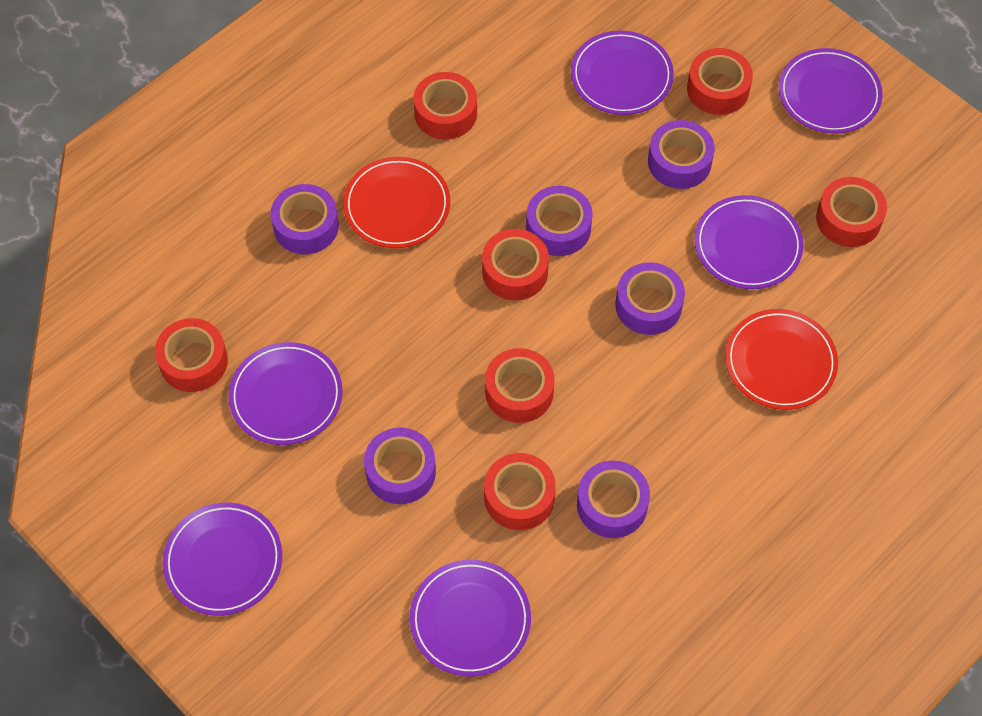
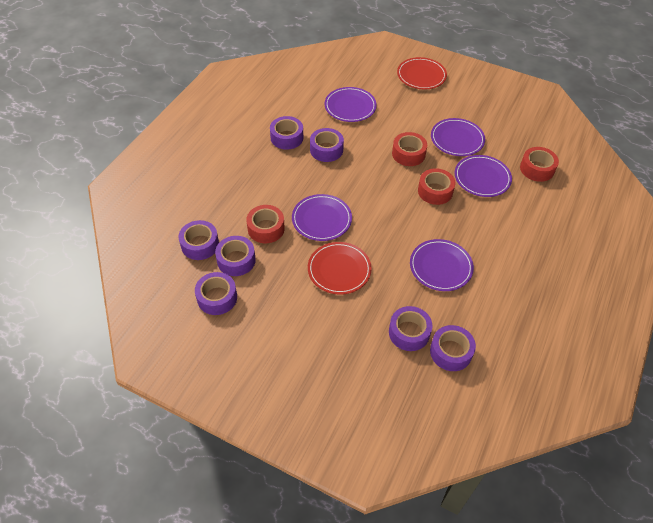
purple plate: [162,503,282,616] [228,342,343,445] [410,560,531,677] [571,31,674,115] [695,195,804,289] [779,48,883,134] = 6 -> [292,194,352,241] [325,87,377,122] [410,239,474,291] [431,118,485,156] [455,155,512,197] = 5
purple tape: [271,184,339,254] [364,428,436,504] [526,186,593,256] [577,460,650,538] [615,262,685,335] [648,120,715,189] = 6 -> [178,220,219,260] [195,272,237,315] [215,236,256,276] [270,116,303,150] [310,128,344,162] [389,306,432,351] [430,325,476,371] = 7
red tape: [155,318,228,392] [413,72,477,140] [482,229,549,300] [484,453,556,530] [485,348,555,423] [687,48,753,115] [816,177,887,247] = 7 -> [246,205,285,243] [392,132,427,166] [418,168,455,205] [520,147,559,182] = 4

